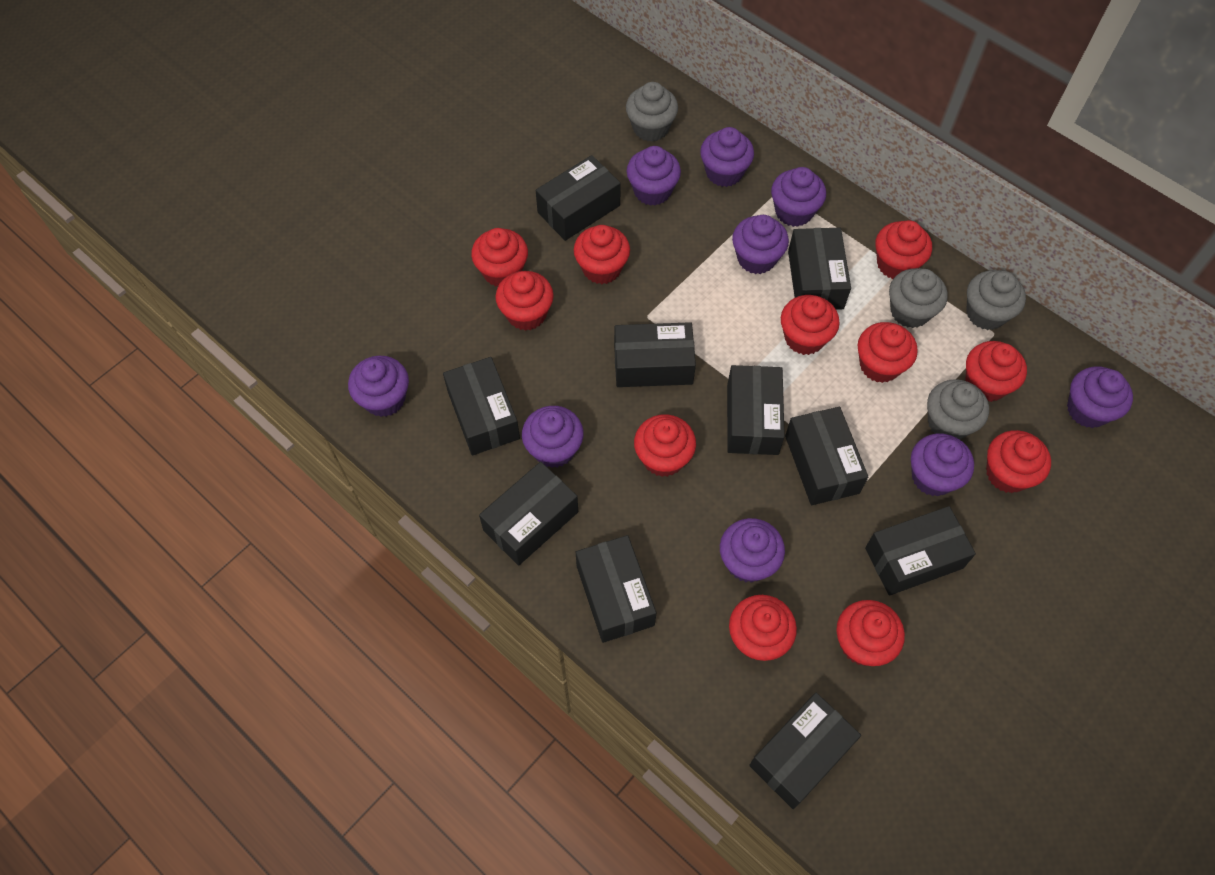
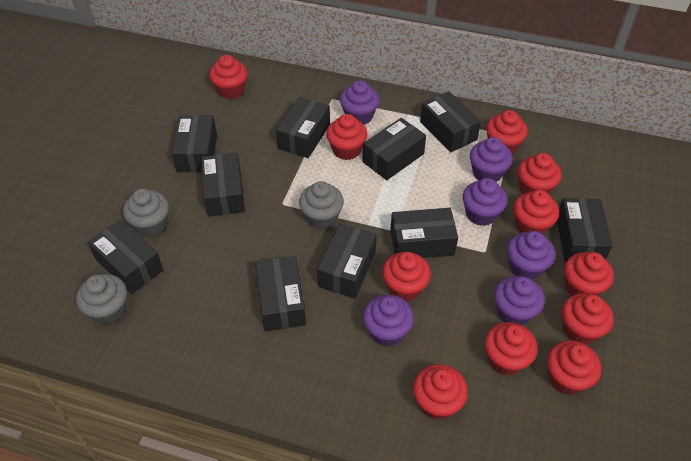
grey cupcake: [626,82,678,142] [889,268,948,328] [927,379,989,440] [966,270,1026,330] = 4 -> [76,274,127,325] [123,189,169,237] [299,181,344,229] = 3
purple cupcake: [348,356,409,417] [522,406,584,468] [626,146,681,206] [700,127,754,187] [720,518,785,583] [732,215,789,274] [771,167,826,227] [911,434,974,496] [1067,366,1133,428] = 9 -> [340,80,379,124] [363,295,414,346] [463,178,507,226] [470,137,513,182] [494,276,545,326] [507,231,555,280] = 6

